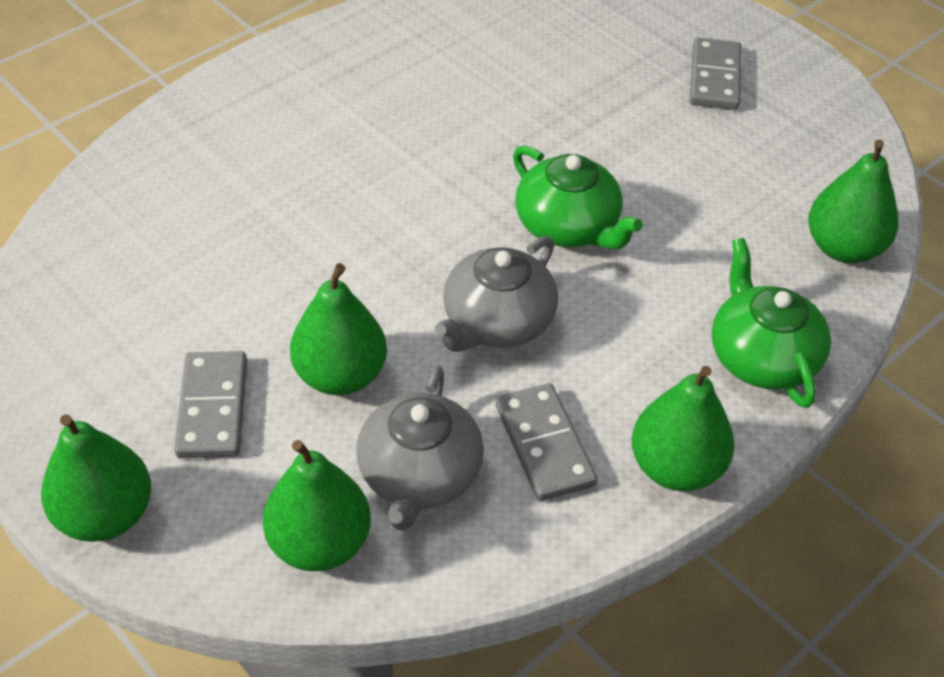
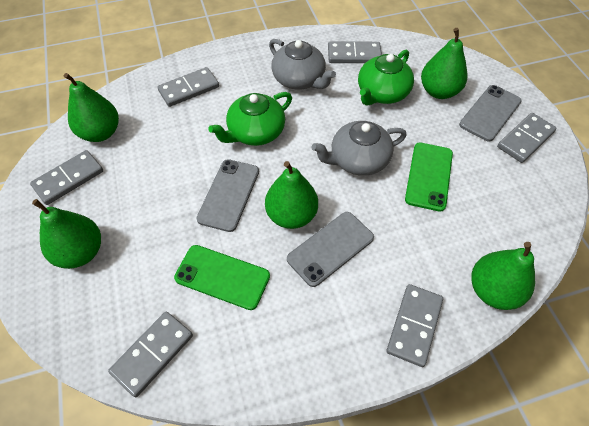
green phone: none = 0 -> [174,245,270,310] [405,143,453,212] = 2
grey domino: [174,351,247,458] [495,383,598,501] [690,38,742,110] = 3 -> [30,150,103,205] [108,311,193,397] [157,67,219,107] [328,42,382,63] [387,284,443,367] [497,113,556,163] = 6
grey phone: none = 0 -> [196,159,259,232] [287,212,374,287] [459,85,522,142] = 3

